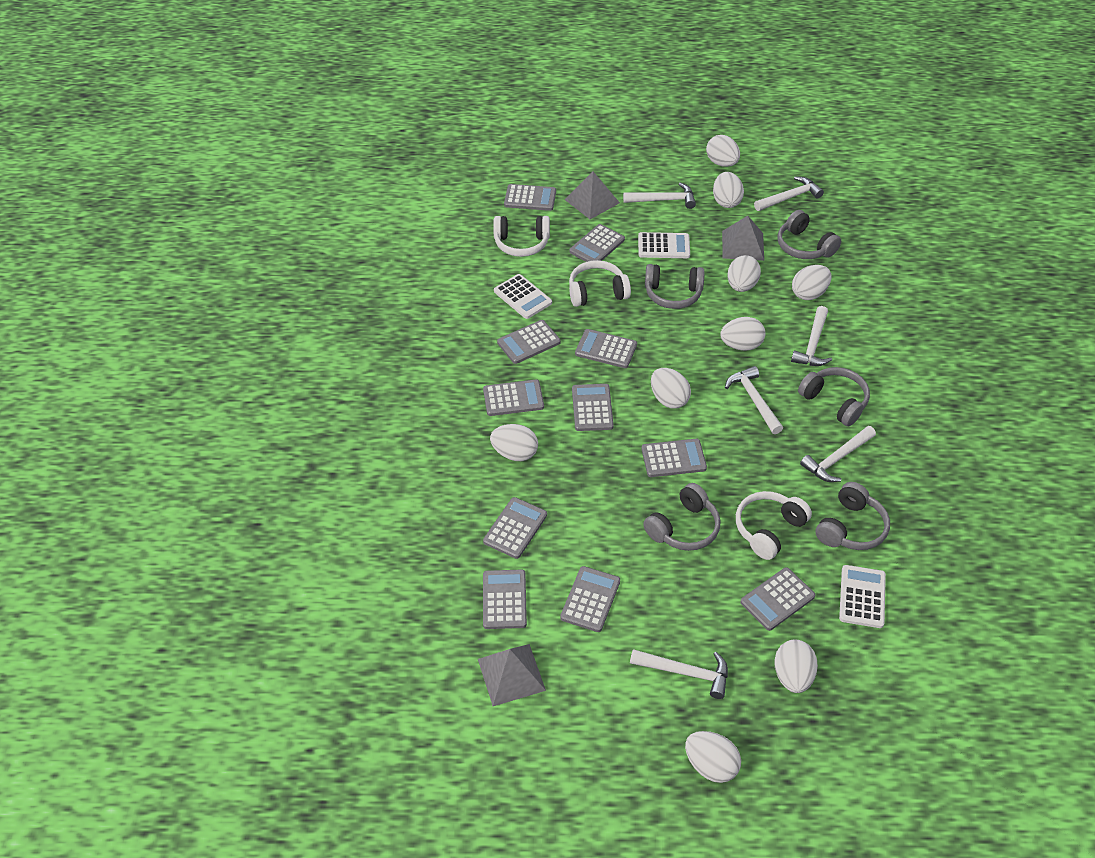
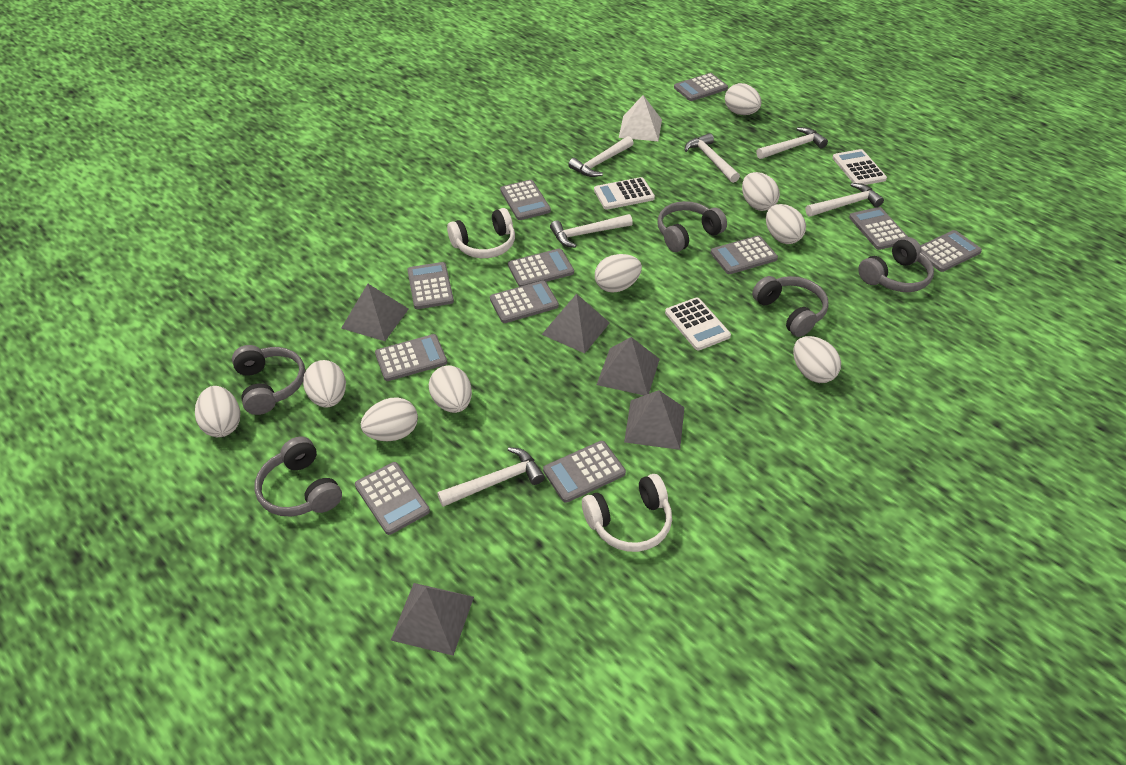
grey pyramid: [478,644,546,706] [564,172,620,219] [722,216,764,261] = 3 -> [341,284,409,341] [391,583,474,656] [542,294,610,353] [597,337,660,395] [624,390,685,450] = 5
white headphones: [493,216,550,257] [569,260,631,307] [736,491,812,560] = 3 -> [447,208,515,258] [582,474,672,552] = 2
white pyramid: none = 0 -> [619,95,662,142] = 1

